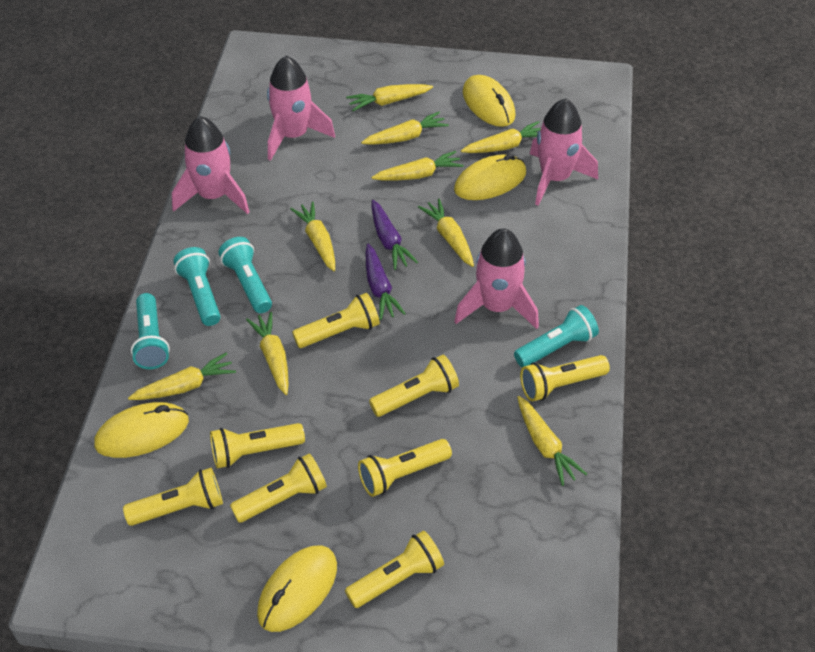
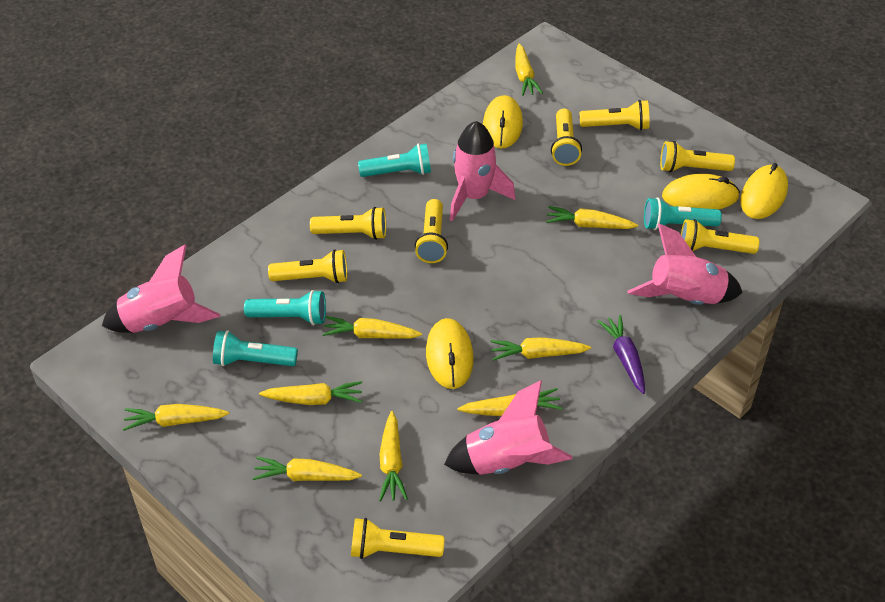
purple carrot: [366,244,406,320] [372,200,418,270] = 2 -> [597,315,645,394] = 1

